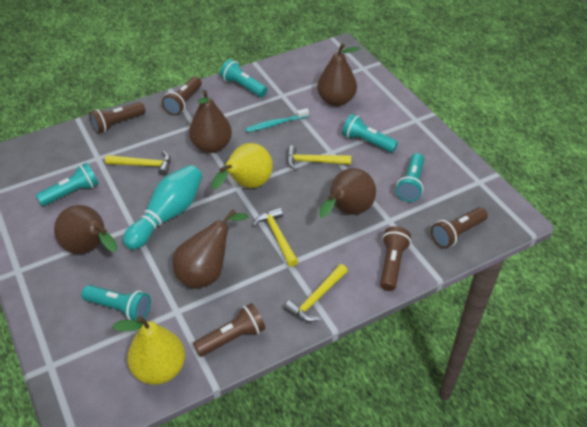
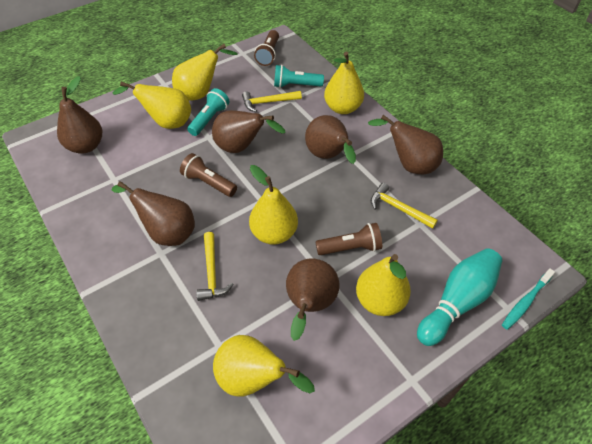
brown flashlight: [89,102,145,134] [162,76,202,115] [193,303,266,357] [380,226,411,291] [431,207,488,248] = 5 -> [180,153,237,197] [254,30,279,66] [316,223,382,255] = 3
brown pear: [54,205,117,254] [173,209,248,289] [189,90,232,153] [317,43,360,106] [319,168,376,218] = 5 -> [57,76,102,154] [112,181,195,246] [212,110,286,153] [286,259,340,341] [305,115,356,164] [368,115,443,174] = 6
turquoise flashlight: [36,163,99,206] [81,285,151,321] [220,59,267,97] [342,114,398,153] [396,153,424,202] = 5 -> [187,88,230,136] [274,65,324,88] = 2
yellow hammer: [105,151,171,176] [253,207,299,267] [284,264,348,322] [287,146,351,170] = 4 -> [196,232,233,301] [242,91,302,112] [371,182,438,229] = 3
yellow pear: [112,316,185,385] [212,143,273,189] = 2 -> [113,81,191,129] [172,44,238,101] [213,335,315,397] [249,165,298,245] [324,52,364,114] [356,254,411,316] = 6

